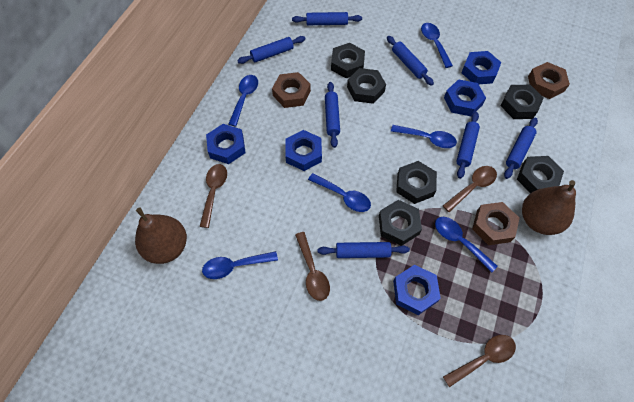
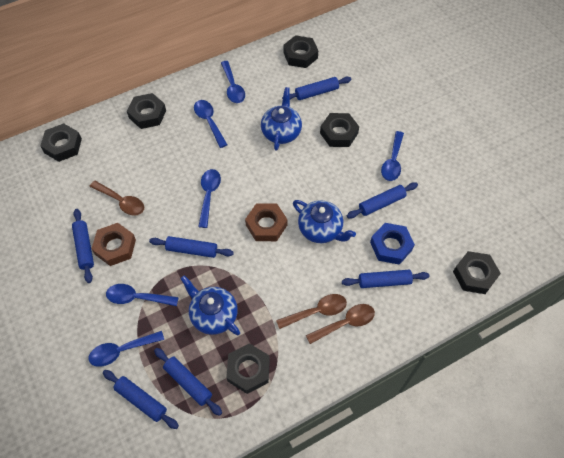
blue nut: [206,124,246,164] [285,130,322,171] [393,265,441,315] [444,79,486,116] [461,51,501,84] = 5 -> [370,223,415,265] = 1
blue teapot: none = 0 -> [180,275,240,335] [261,87,302,151] [293,200,356,243] = 3
brown nut: [272,72,311,108] [472,202,520,245] [528,62,570,99] = 3 -> [91,223,136,266] [245,203,287,241] = 2
brown pear: [135,207,187,264] [522,180,576,235] = 2 -> none = 0
brown spoon: [199,164,227,228] [295,232,330,301] [443,166,497,212] [443,335,516,387] = 4 -> [89,181,144,215] [276,294,347,329] [306,304,375,344] = 3

